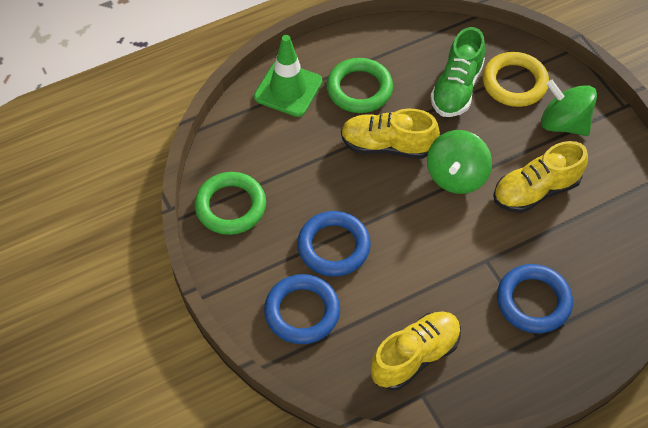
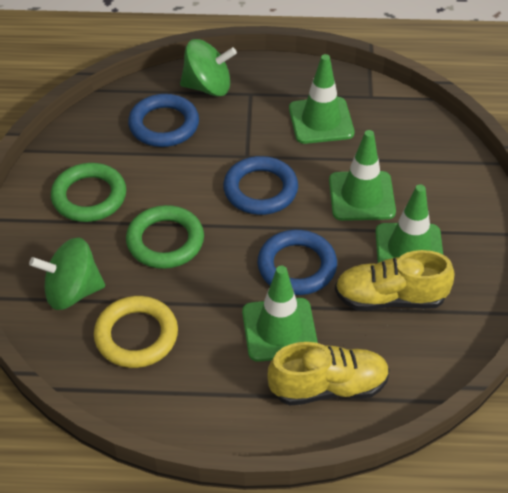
green shoe: [430,27,485,117] = 1 -> none = 0
green traffic cone: [254,35,322,117] = 1 -> [242,266,318,362] [289,54,354,144] [329,130,396,221] [375,184,443,263] = 4
yellow shoe: [341,109,440,159] [371,311,461,390] [493,141,588,213] = 3 -> [267,342,390,406] [335,250,455,311] = 2

